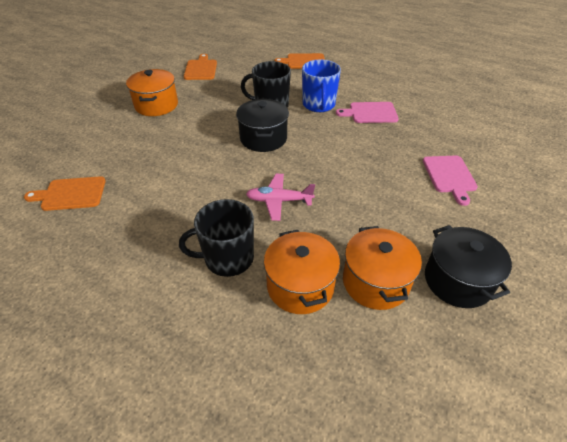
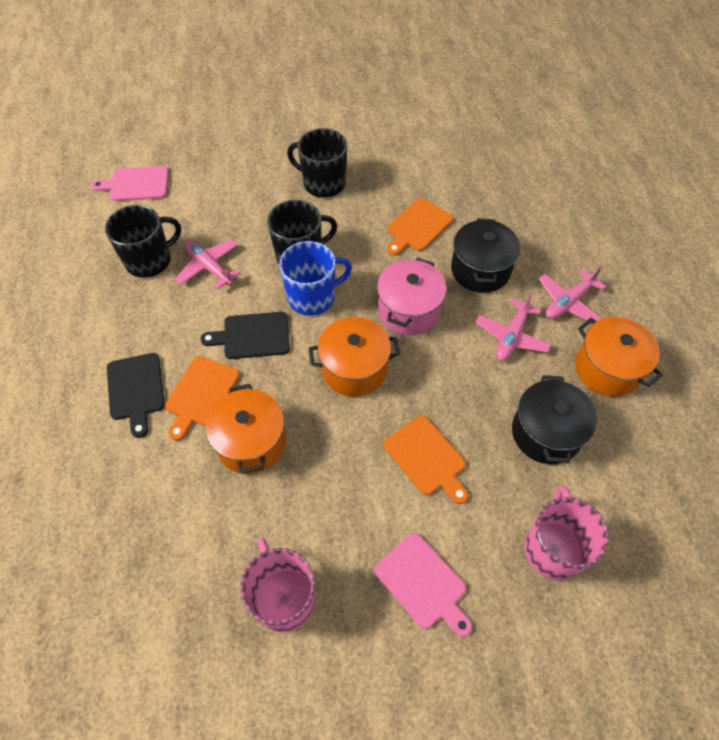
black cutting board: none = 0 -> [107,353,165,438] [201,312,290,359] = 2
black mug: [179,199,254,277] [241,61,291,108] = 2 -> [105,205,181,278] [267,200,337,264] [287,128,347,198] = 3
pink mug: none = 0 -> [240,538,315,632] [525,485,609,580] = 2
pink plane: [246,174,315,221] = 1 -> [175,240,241,289] [475,292,551,361] [538,266,606,323] = 3
pink pot: none = 0 -> [377,258,447,336] = 1

